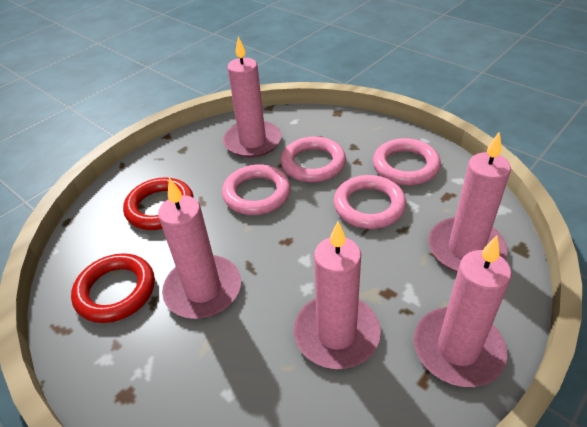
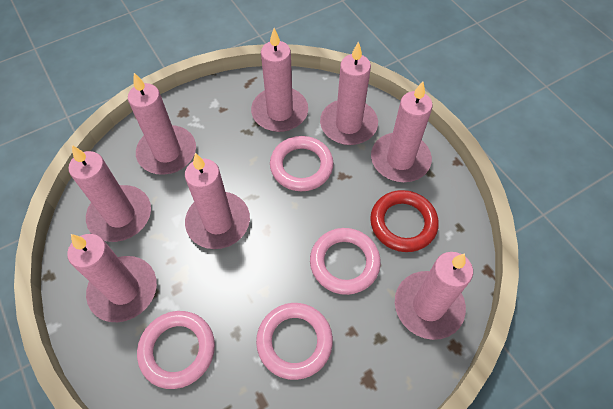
pink candle: [158,178,241,319] [223,37,282,158] [294,221,381,369] [414,235,512,387] [428,131,511,272] = 5 -> [67,234,157,322] [69,145,151,242] [128,73,196,175] [185,153,250,249] [251,28,308,132] [320,41,378,145] [371,81,433,182] [395,252,473,340] = 8
red ring: [71,253,155,323] [123,178,194,230] = 2 -> [370,190,439,252] = 1

